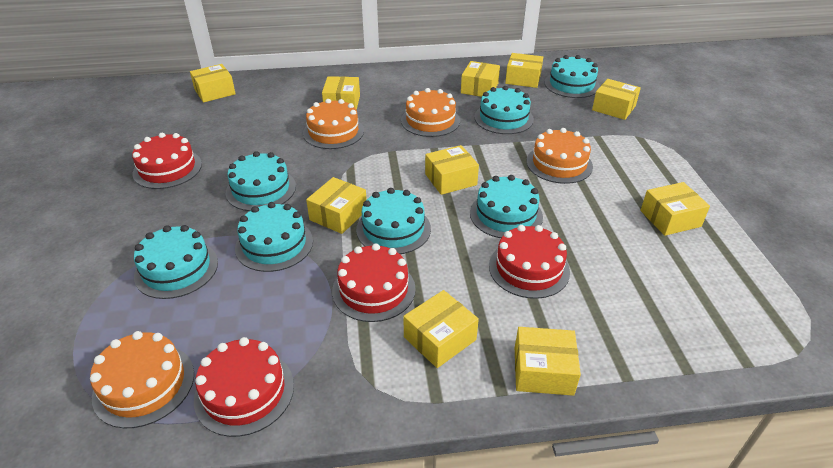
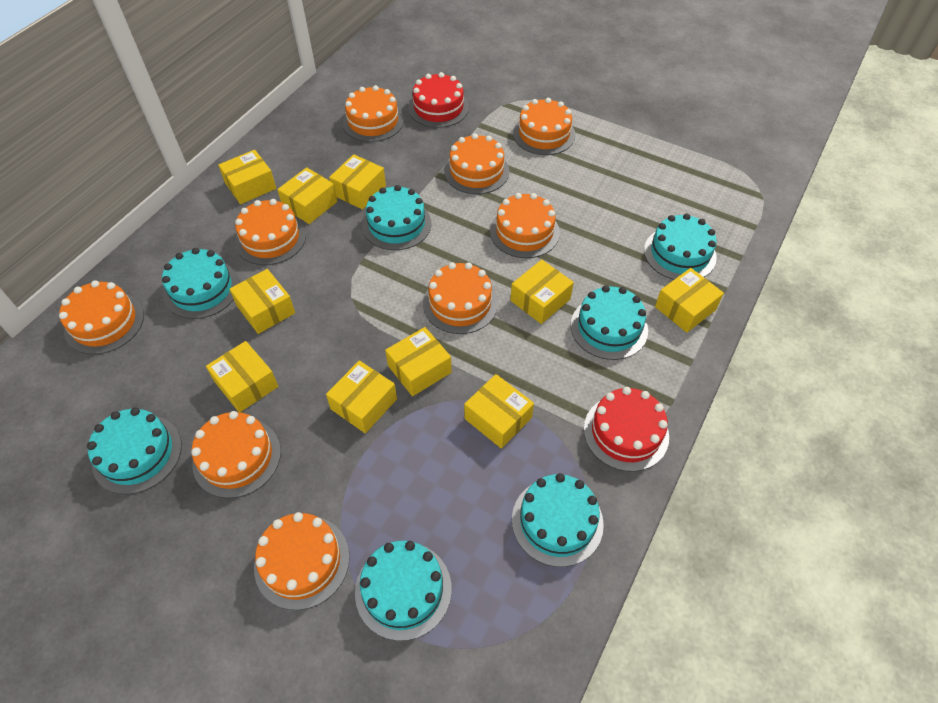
orange cake: [90,331,194,428] [303,99,364,149] [401,88,460,137] [526,128,593,184] = 4 -> [59,280,144,355] [191,411,281,498] [235,199,306,265] [254,512,350,610] [342,85,404,142] [423,262,498,334] [444,133,509,194] [490,193,560,258] [513,98,575,155] = 9
red cake: [132,133,202,189] [194,337,294,437] [332,243,416,322] [489,225,570,299] = 4 -> [408,72,469,128] [584,387,669,472] = 2

